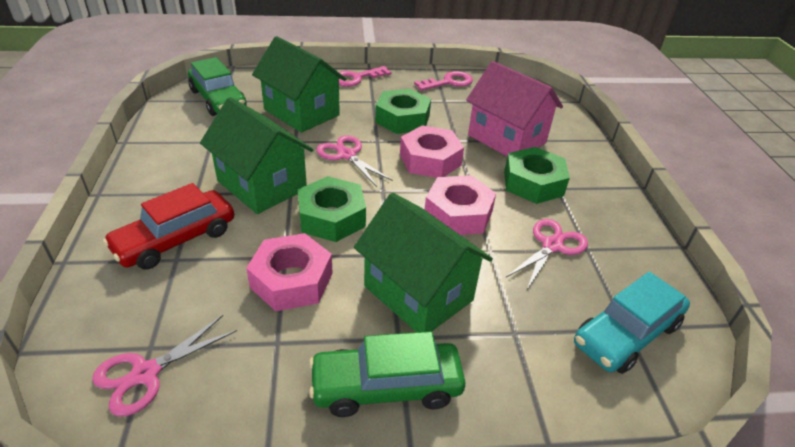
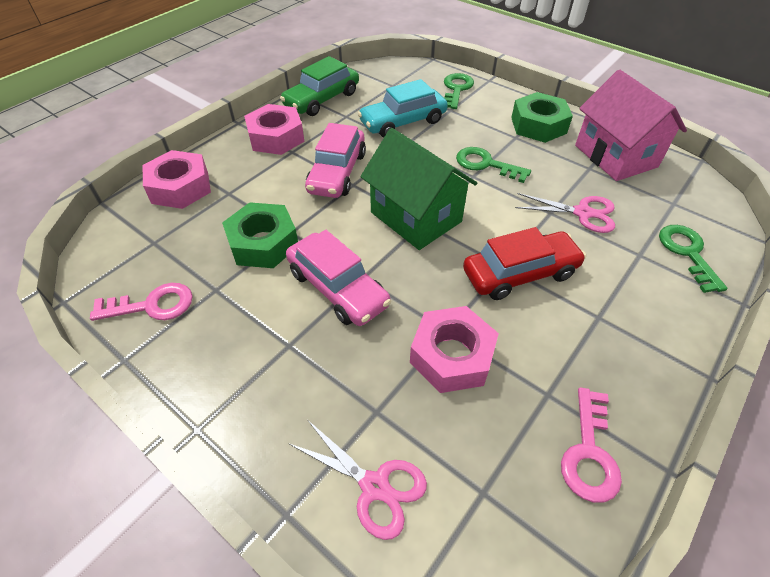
green car: [188,57,247,116] [309,331,465,417] = 2 -> [280,56,359,116] = 1
green house: [200,97,313,214] [252,36,346,133] [354,193,493,332] = 3 -> [360,128,477,250] = 1
green key: none = 0 -> [444,73,474,109] [456,147,531,183] [659,225,728,293] = 3
green nut: [298,176,366,242] [375,89,431,134] [504,147,570,204] = 3 -> [222,202,298,268] [511,92,573,143] = 2
pink car: none = 0 -> [286,230,391,326] [305,123,366,198] = 2
pink scissors: [92,315,237,416] [316,135,393,187] [506,219,588,289] = 3 -> [288,421,427,540] [515,193,615,233] = 2

